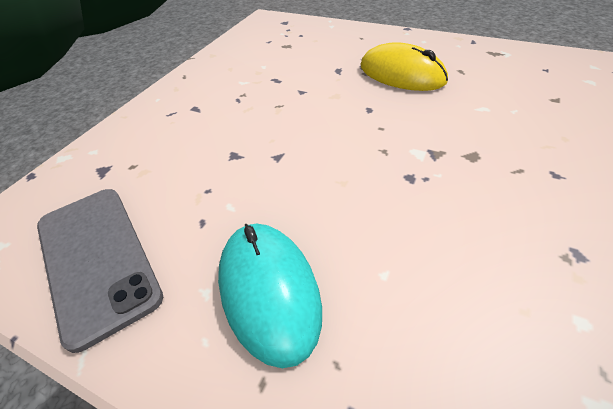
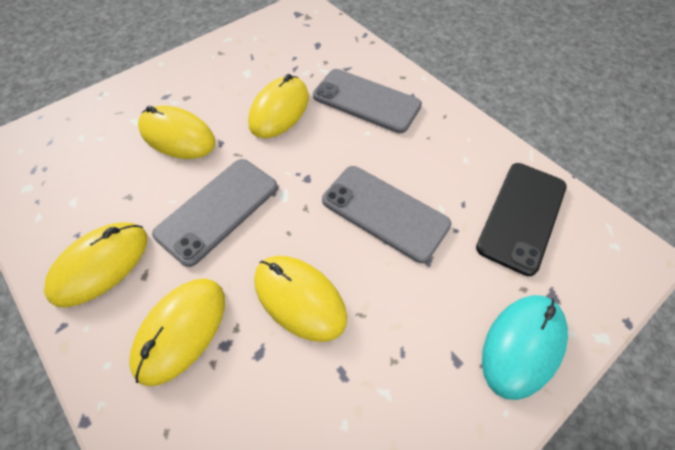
black phone: none = 0 -> [476,163,567,276] = 1
grey phone: [37,189,163,353] = 1 -> [152,159,278,267] [313,69,422,133] [322,166,451,263] = 3
yellow mouse: [361,42,448,91] = 1 -> [44,222,147,308] [129,278,225,386] [138,105,215,159] [248,74,309,138] [254,256,347,342] = 5

